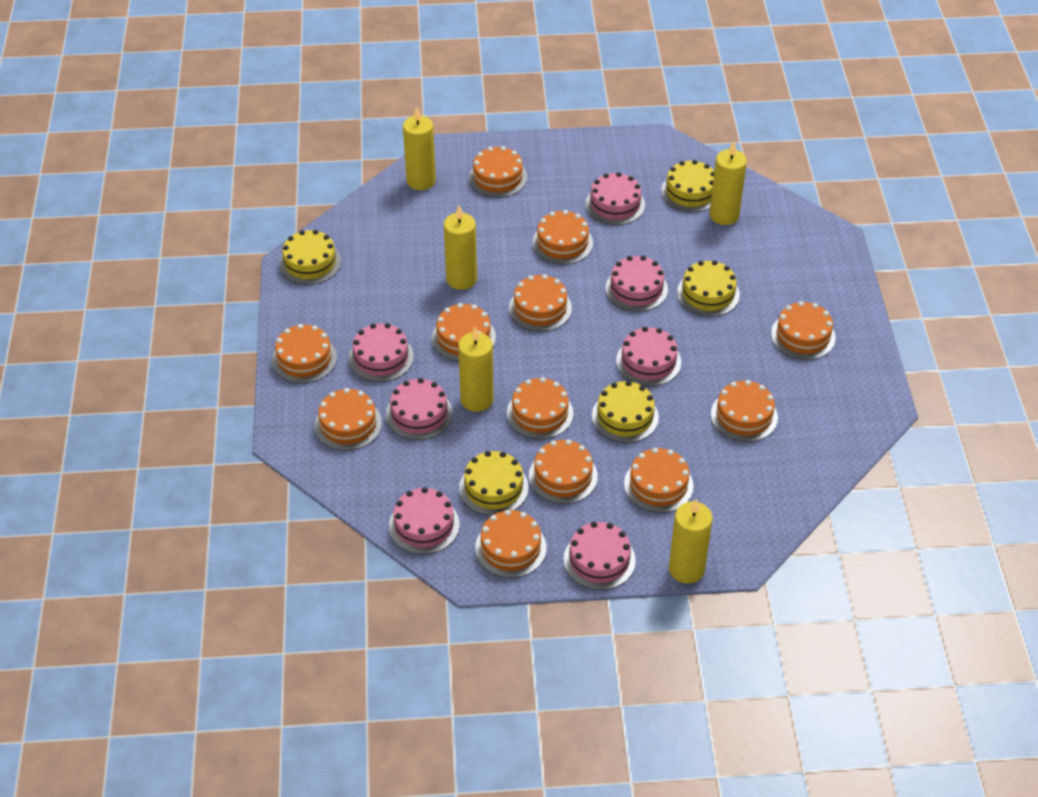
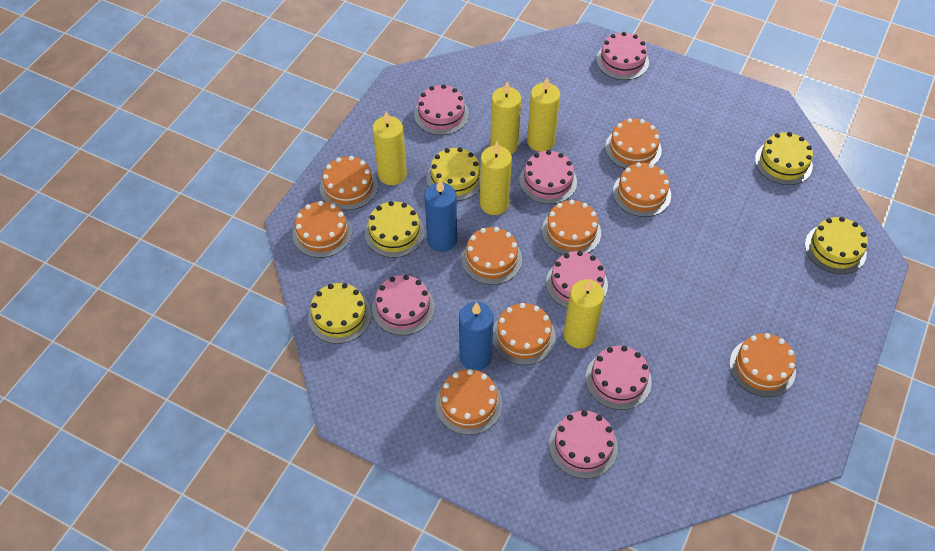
blue candle: none = 0 -> [425,180,457,252] [459,302,494,371] = 2
orange cake: [272,324,337,383] [315,388,382,451] [432,303,496,361] [469,146,527,198] [475,510,547,578] [507,377,574,439] [509,274,572,331] [529,439,598,504] [532,210,593,264] [624,448,694,513] [711,380,778,442] [771,301,836,360] = 12 -> [292,201,352,258] [320,156,378,210] [435,369,502,435] [462,227,522,285] [493,303,556,365] [542,200,601,255] [605,118,662,169] [613,162,671,217] [729,333,796,397] = 9

